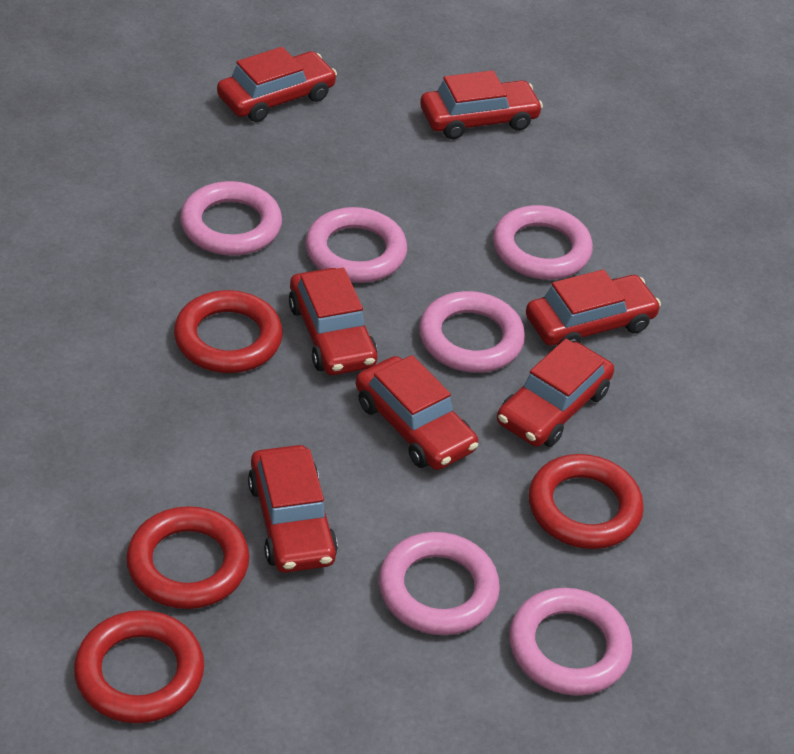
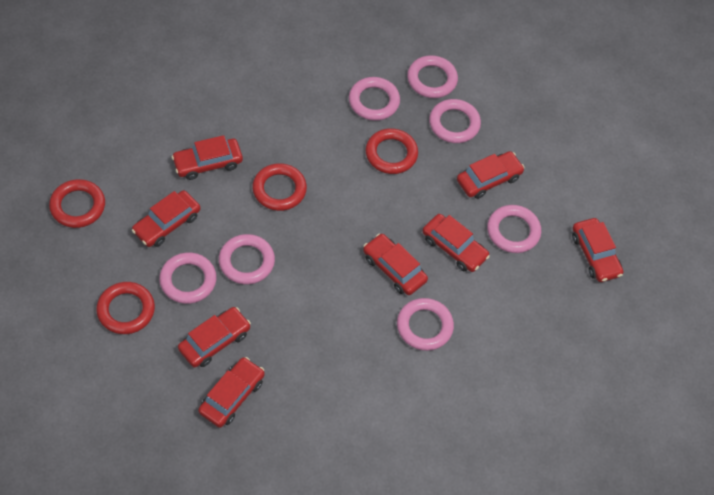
pink ring: [180,181,282,256] [305,207,407,283] [379,532,500,635] [419,291,525,373] [493,205,593,280] [509,588,632,696] = 6 -> [159,252,217,304] [219,234,275,284] [349,77,400,121] [397,298,454,351] [407,55,458,98] [429,99,481,143] [487,205,541,253] = 7
red car: [217,47,337,122] [248,445,338,573] [289,268,377,375] [356,355,478,470] [420,70,543,139] [497,339,614,447] [526,269,661,346] = 7 -> [132,190,201,247] [172,135,243,180] [178,307,251,368] [198,357,265,428] [363,233,428,295] [422,214,490,272] [457,151,525,199] [572,218,623,282] = 8

